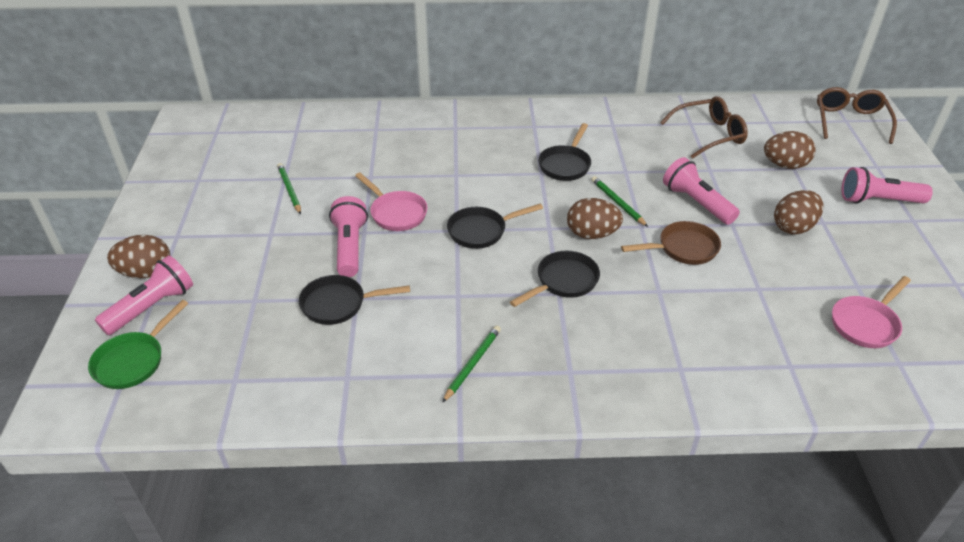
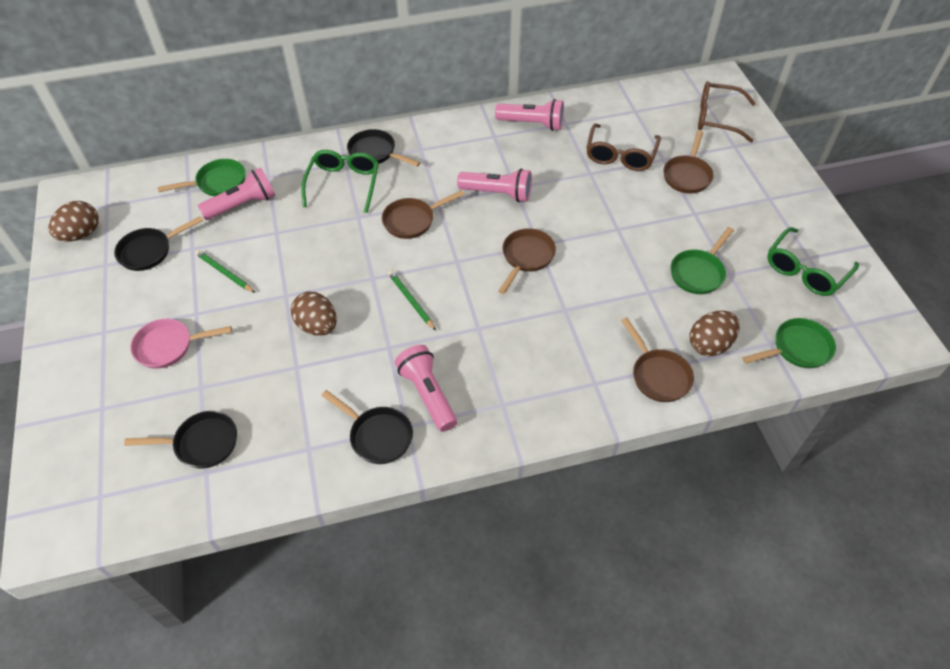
brown egg: [107,235,170,278] [567,198,623,239] [764,131,815,169] [774,190,823,234] = 4 -> [48,201,99,241] [291,292,337,336] [690,310,740,357] = 3
brown pan: [621,221,721,265] = 1 -> [382,190,465,239] [499,228,556,294] [621,318,694,402] [663,131,714,194] = 4
green glasses: none = 0 -> [301,150,379,213] [767,227,859,296] = 2
green pan: [88,300,188,389] = 1 -> [158,159,245,196] [671,227,734,294] [742,318,836,368] = 3
green pencil: [277,163,301,215] [442,325,501,403] [591,176,648,227] = 3 -> [195,250,255,293] [388,270,436,331] = 2
pink pan: [355,173,428,231] [832,276,911,348] = 2 -> [130,319,232,369] = 1

